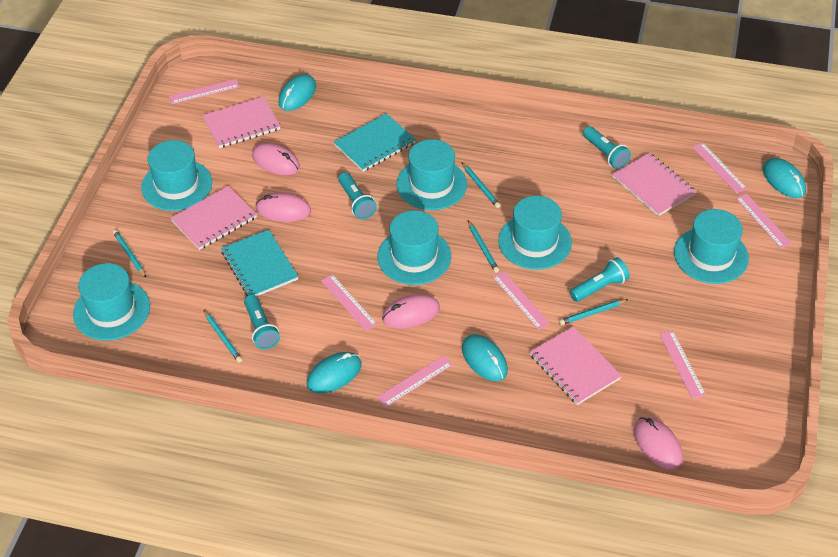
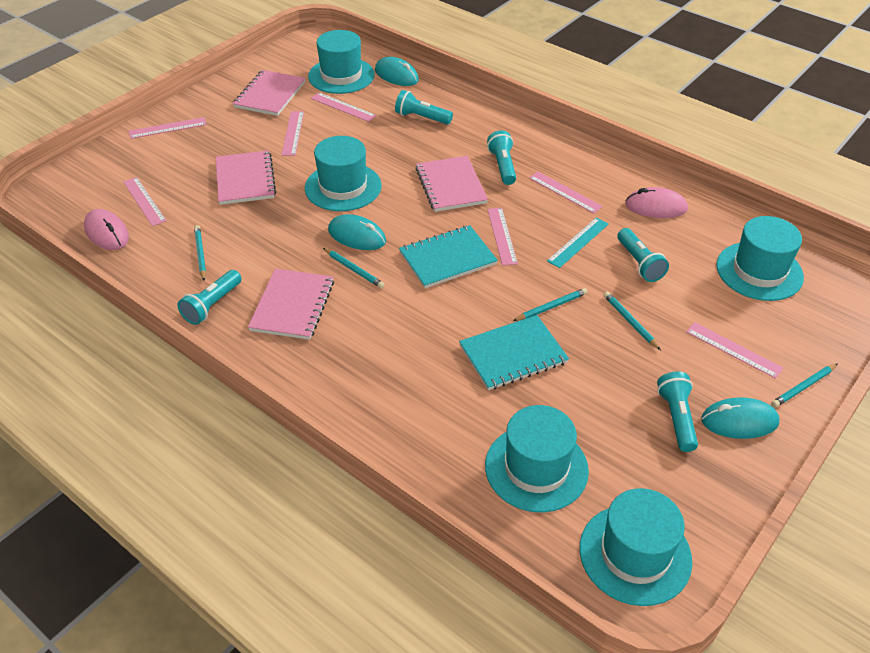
pink mouse: [252,143,300,175] [255,192,311,222] [382,294,440,328] [634,417,683,470] = 4 -> [84,209,129,250] [625,187,688,218] = 2
turquoise flashlight: [244,295,280,349] [338,172,377,219] [570,257,630,302] [583,126,631,169] = 4 -> [177,270,242,325] [395,90,453,125] [487,130,516,185] [618,228,669,282] [657,371,698,452] = 5
turquoise hat: [73,263,150,341] [141,140,212,211] [377,210,451,285] [396,139,467,210] [498,196,572,270] [674,209,749,284] = 6 -> [305,136,382,211] [308,30,375,94] [485,405,589,512] [579,488,692,606] [716,216,804,301] = 5
turquoise mouse: [278,74,316,111] [307,352,362,393] [462,334,508,381] [763,158,806,198] = 4 -> [328,214,386,250] [375,57,419,86] [701,397,779,439] = 3
turquoise ruler: none = 0 -> [547,218,609,268] = 1

